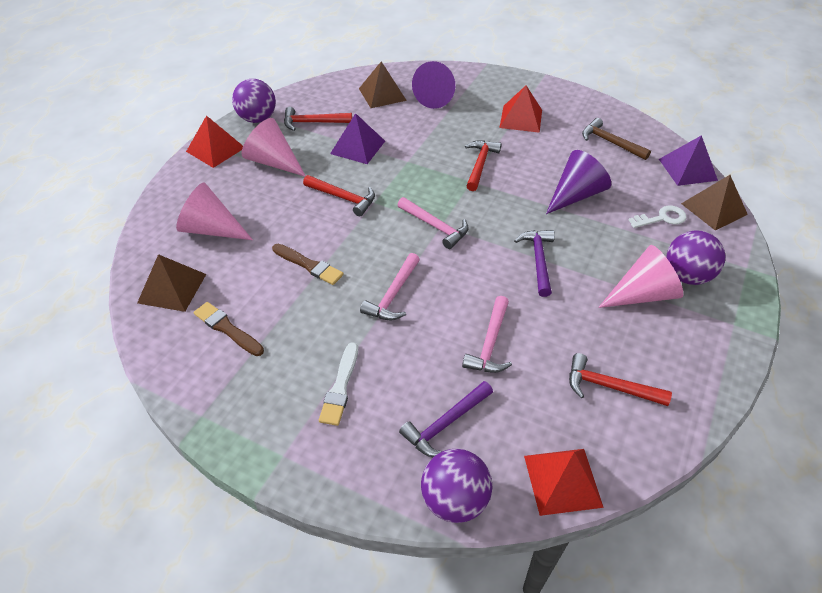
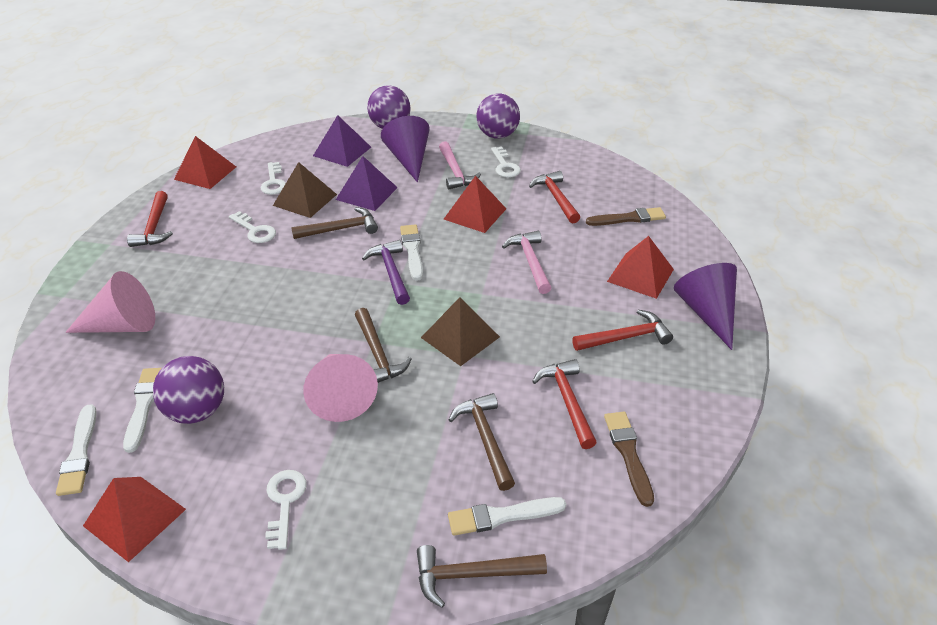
brown hammer: [582,118,651,160] = 1 -> [291,207,378,239] [355,308,412,383] [417,545,547,608] [448,393,515,491] = 4
brown pyramid: [137,254,206,312] [359,61,407,108] [681,175,748,230] = 3 -> [273,162,337,218] [421,297,500,366] = 2
pink cone: [176,183,253,240] [241,118,306,176] [598,245,683,308] = 3 -> [65,271,155,333] [303,354,378,422] = 2
pink hammer: [360,253,420,320] [398,197,469,249] [462,296,512,373] = 3 -> [439,141,481,189] [502,231,551,294] = 2
purple hammer: [399,381,493,457] [514,230,555,297] = 2 -> [362,240,410,305] = 1
red pyramid: [186,115,243,168] [499,86,542,133] [524,449,604,516] = 3 -> [83,477,186,562] [174,136,236,189] [444,176,506,233] [607,236,674,299] = 4
white brush: [319,342,358,426] = 1 -> [56,404,97,496] [123,368,162,453] [400,224,423,281] [448,497,566,536] = 4
white key: [628,206,687,228] = 1 -> [229,211,276,243] [261,162,286,195] [265,470,307,550] [491,147,521,178] = 4

